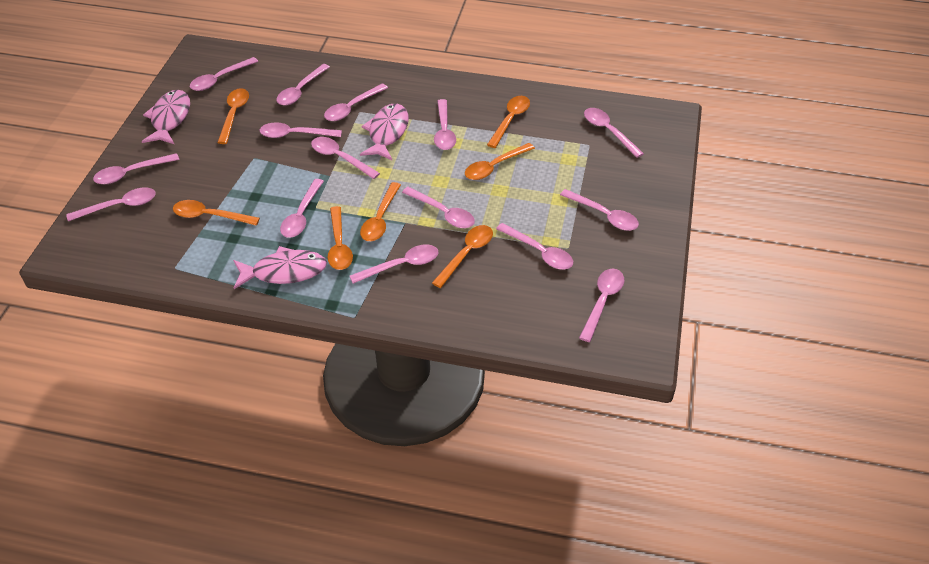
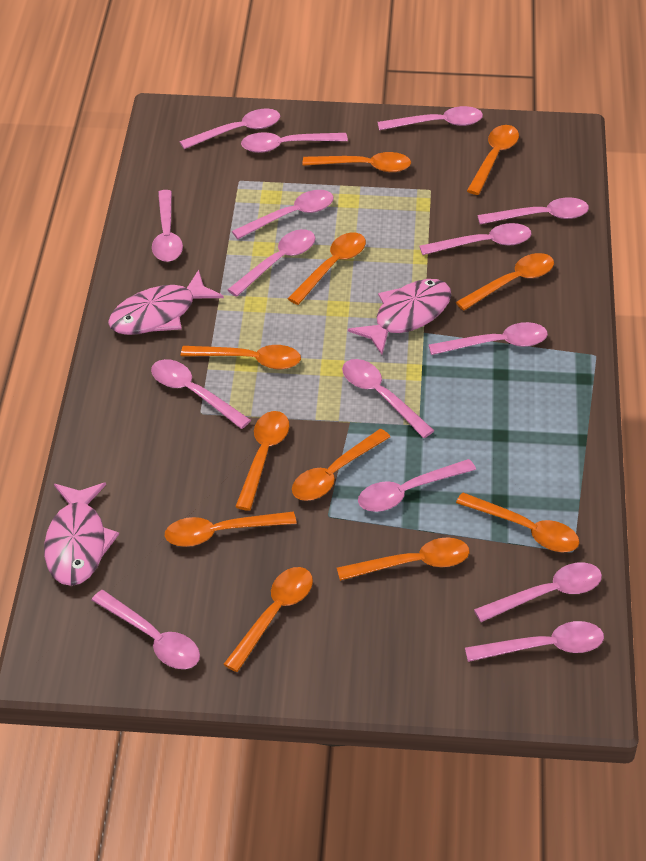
orange spoon: [173,200,260,226] [217,88,249,144] [328,206,353,270] [360,182,401,241] [432,225,493,288] [465,143,535,180] [487,96,530,148] = 7 -> [165,512,297,547] [181,345,301,369] [223,567,313,672] [235,411,289,511] [288,233,366,305] [292,429,390,501] [302,152,411,172] [337,537,470,581] [456,253,554,311] [456,492,579,552] [467,125,519,195] = 11

